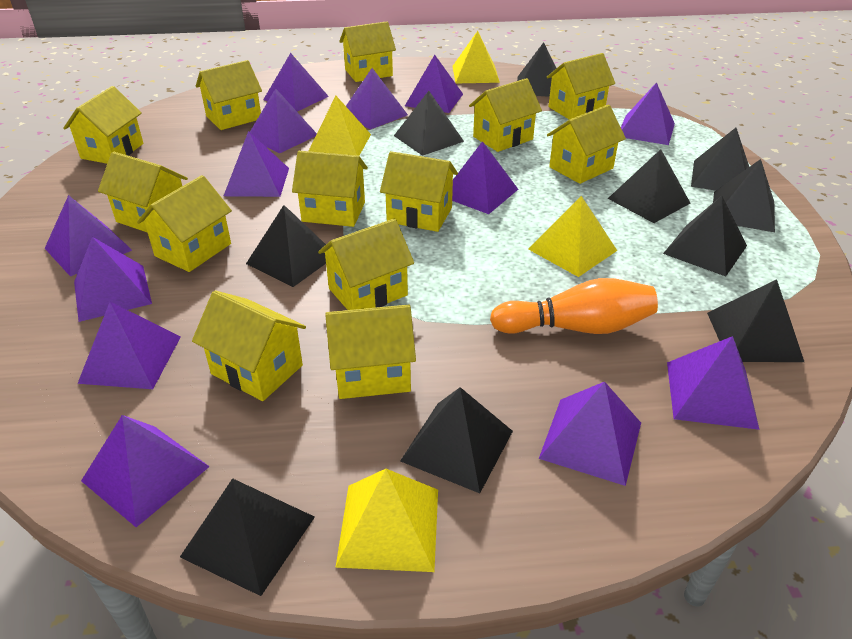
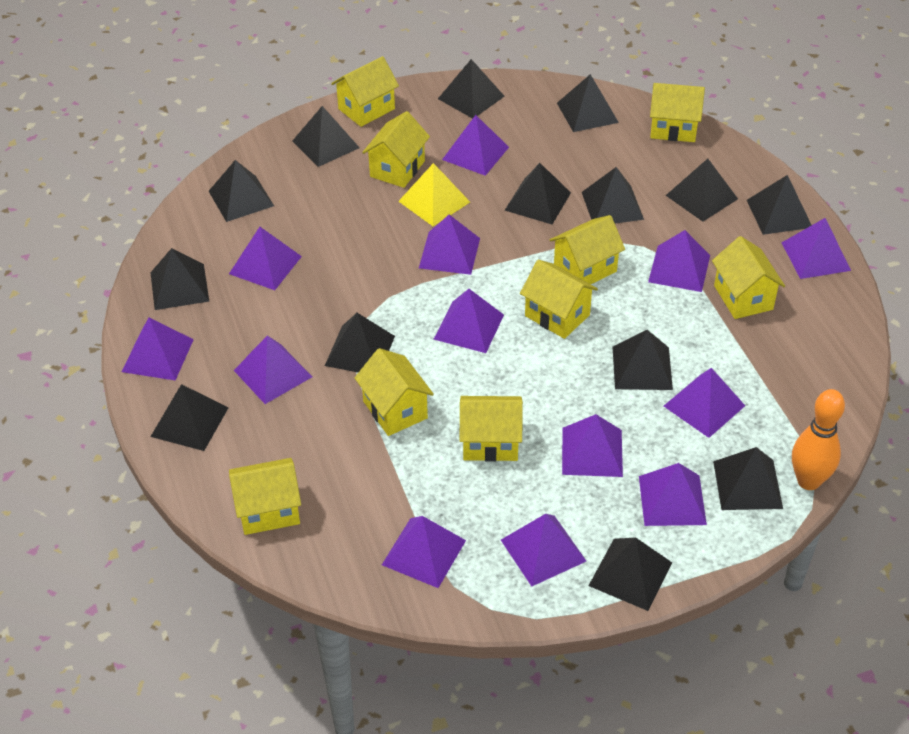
black pyramid: [180,478,315,596] [246,205,326,287] [394,91,464,156] [400,387,513,493] [517,42,556,97] [608,149,690,223] [663,196,747,276] [691,128,749,191] [707,279,804,362] [713,159,775,232] = 10 -> [150,248,209,310] [150,384,228,451] [209,160,274,222] [293,106,360,167] [325,313,395,372] [438,59,505,119] [505,163,571,224] [557,74,619,132] [582,167,644,223] [589,538,672,611] [613,330,673,390] [666,159,738,222] [713,447,783,510] [747,175,811,235] = 14
yellow house: [63,86,144,164] [98,152,188,233] [137,175,232,272] [192,290,306,401] [196,60,262,130] [292,151,368,227] [318,219,414,310] [325,305,416,399] [339,21,396,82] [380,151,458,232] [469,78,542,152] [547,53,615,120] [547,105,626,184] = 13 -> [229,458,301,535] [331,56,399,127] [355,348,434,436] [362,111,430,188] [460,396,523,462] [520,260,598,339] [550,215,625,284] [650,83,705,142] [712,236,785,319] = 9
yellow pyramid: [309,96,371,156] [335,469,438,572] [452,31,500,83] [528,196,617,277] = 4 -> [398,163,470,226] = 1

